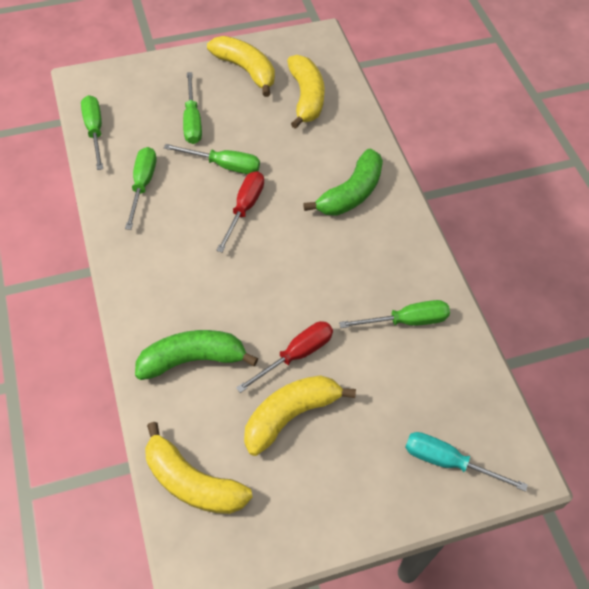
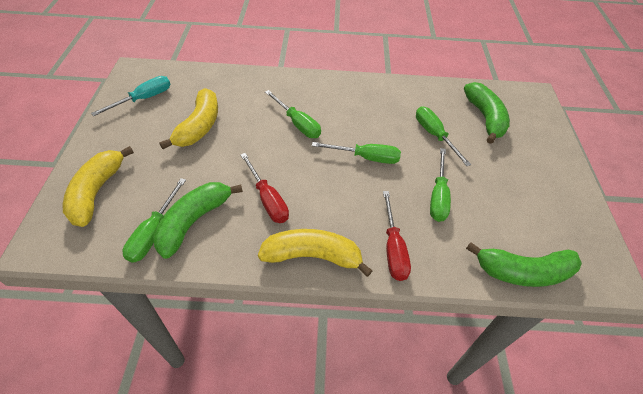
green banana: [135,330,258,380] [303,149,383,216] = 2 -> [153,182,243,259] [464,82,510,144] [466,242,582,287] = 3
yellow banana: [145,422,253,514] [207,36,275,97] [244,375,356,456] [287,55,325,129] = 4 -> [63,146,134,227] [159,88,218,149] [258,229,373,277] = 3

